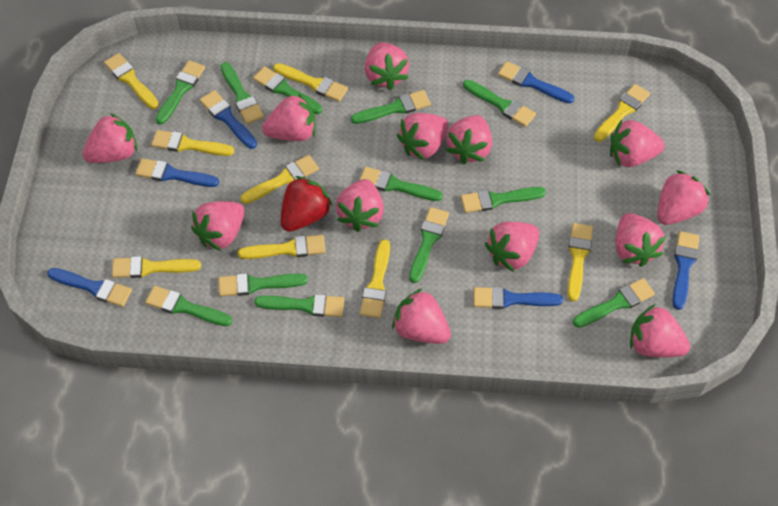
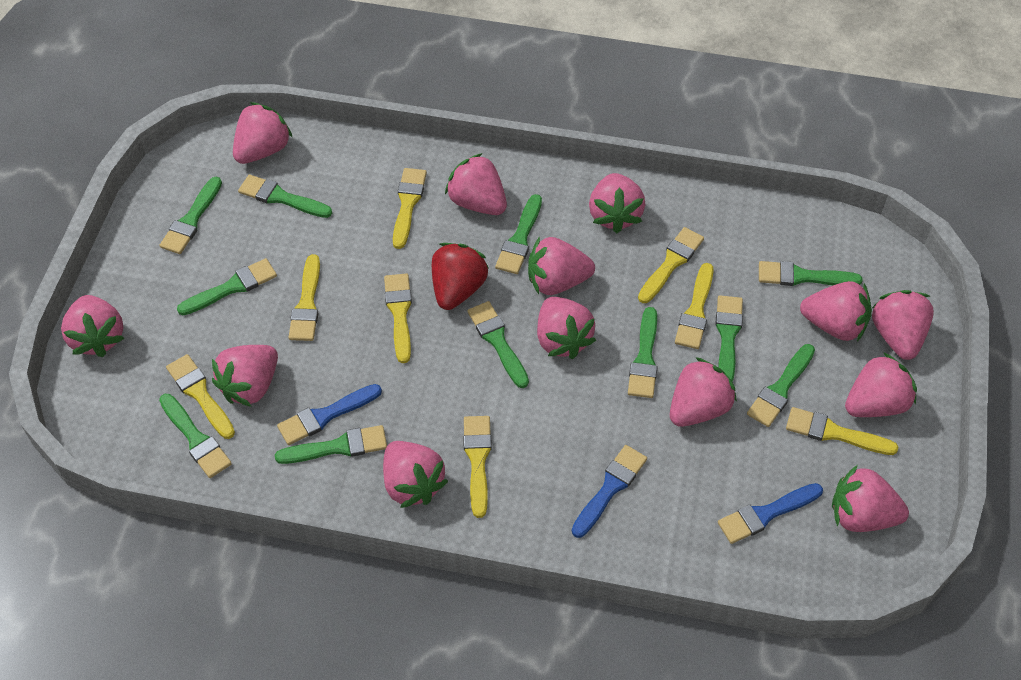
blue brush: [47,268,132,307] [135,158,219,187] [200,90,257,149] [473,287,563,309] [498,61,574,103] [672,231,700,310] = 6 -> [277,384,382,445] [572,445,647,538] [718,483,823,544] = 3
green brush: [145,286,232,326] [156,60,205,125] [218,273,308,297] [221,62,264,124] [253,66,322,114] [254,294,345,317] [351,90,431,124] [360,167,443,201] [409,207,449,283] [461,187,546,213] [463,80,536,127] [573,278,655,328] = 12 -> [159,177,222,254] [159,394,232,478] [177,258,277,315] [238,174,332,218] [275,425,387,464] [467,301,529,388] [495,194,542,274] [628,307,658,398] [715,295,743,382] [747,344,815,427] [759,261,863,286] = 11
yellow brush: [104,53,159,109] [112,256,201,278] [151,130,234,156] [237,235,326,259] [240,155,319,204] [273,63,348,102] [360,239,390,318] [568,223,593,301] [594,84,650,142] = 9 -> [166,354,235,439] [289,254,320,341] [384,273,412,363] [393,168,427,249] [463,416,492,518] [638,227,704,303] [675,263,714,349] [786,407,898,455] = 8

